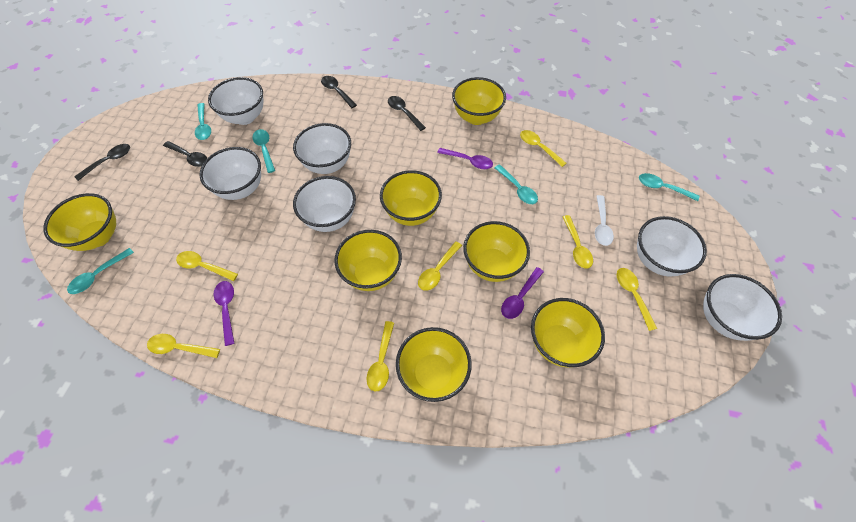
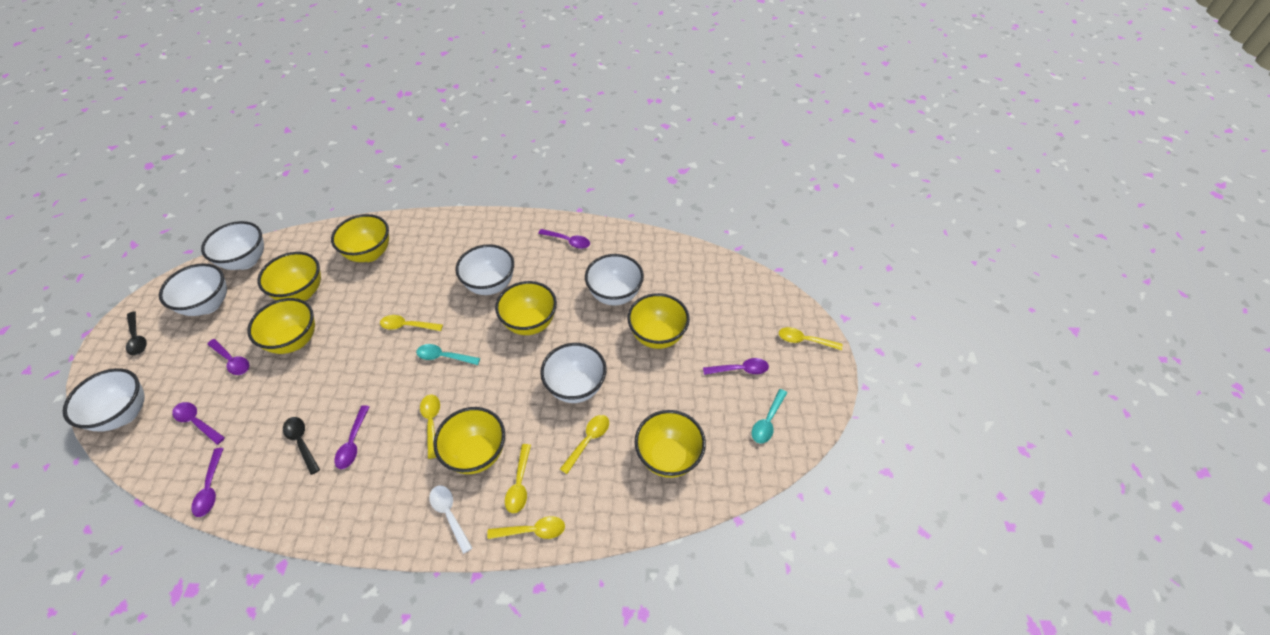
black spoon: [74,144,130,181] [163,141,207,167] [321,76,357,108] [388,96,426,131] = 4 -> [126,311,147,355] [283,417,320,475] = 2
purple spoon: [214,281,234,346] [437,148,493,169] [501,267,544,319] = 3 -> [172,402,225,445] [191,448,224,517] [207,339,249,375] [334,405,369,469] [538,229,590,249] [703,358,769,375] = 6
turquoise spoon: [67,248,134,294] [195,103,211,140] [252,129,275,173] [494,164,538,204] [639,173,699,201] = 5 -> [416,344,480,365] [751,389,787,444] = 2
yellow spoon: [147,334,220,358] [176,251,238,281] [366,321,394,391] [418,241,462,291] [520,130,567,167] [563,215,593,269] [617,268,657,331] = 7 -> [380,315,443,331] [420,395,440,459] [487,516,565,539] [505,444,531,513] [560,415,609,474] [779,327,843,350] = 6

